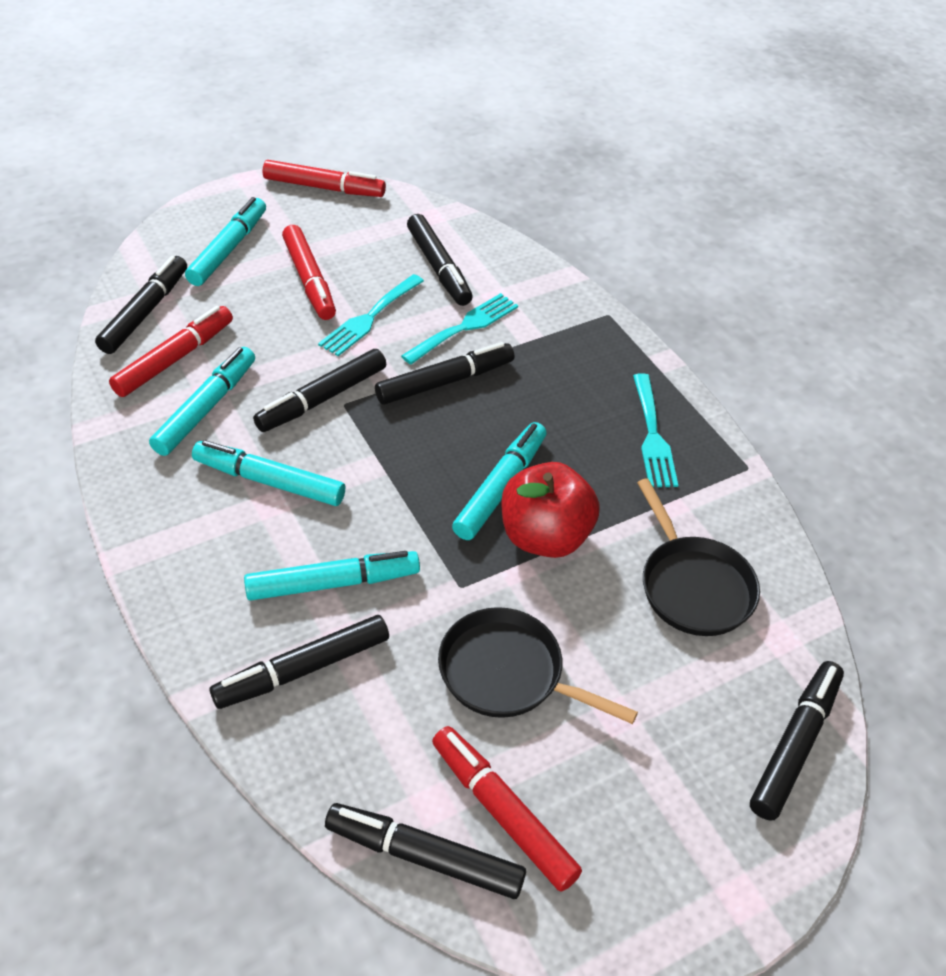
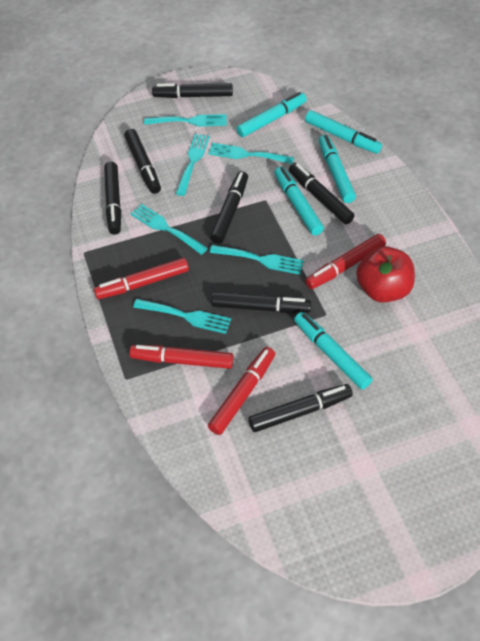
black pan: [438,607,638,724] [637,479,760,636] = 2 -> none = 0
turquoise fork: [318,274,424,356] [401,293,518,364] [633,373,678,487] = 3 -> [130,204,208,255] [133,299,231,334] [144,114,227,126] [176,134,210,196] [208,143,294,164] [209,245,304,275] = 6

